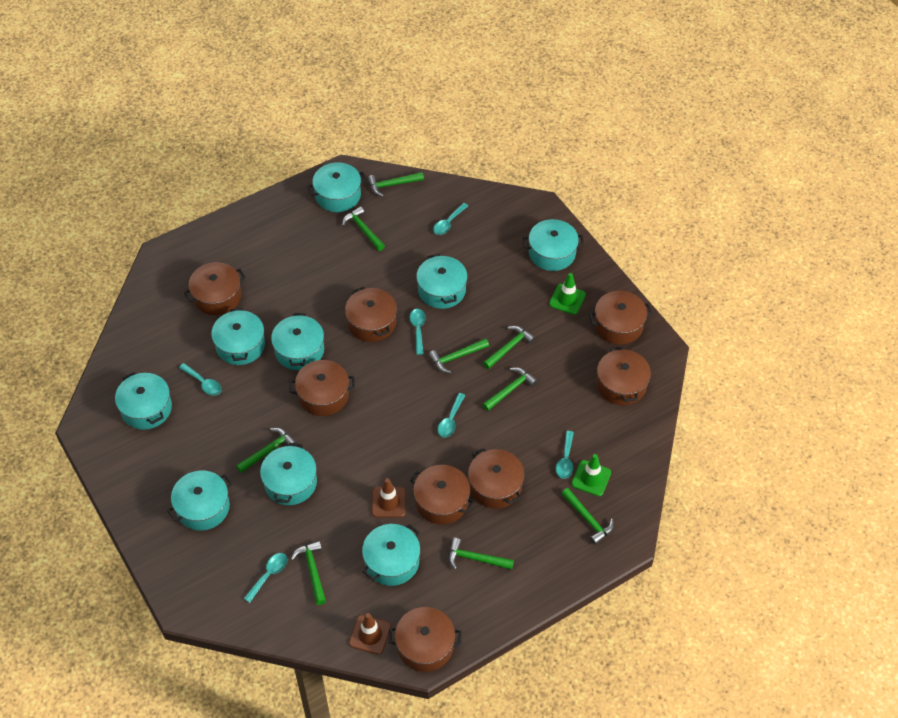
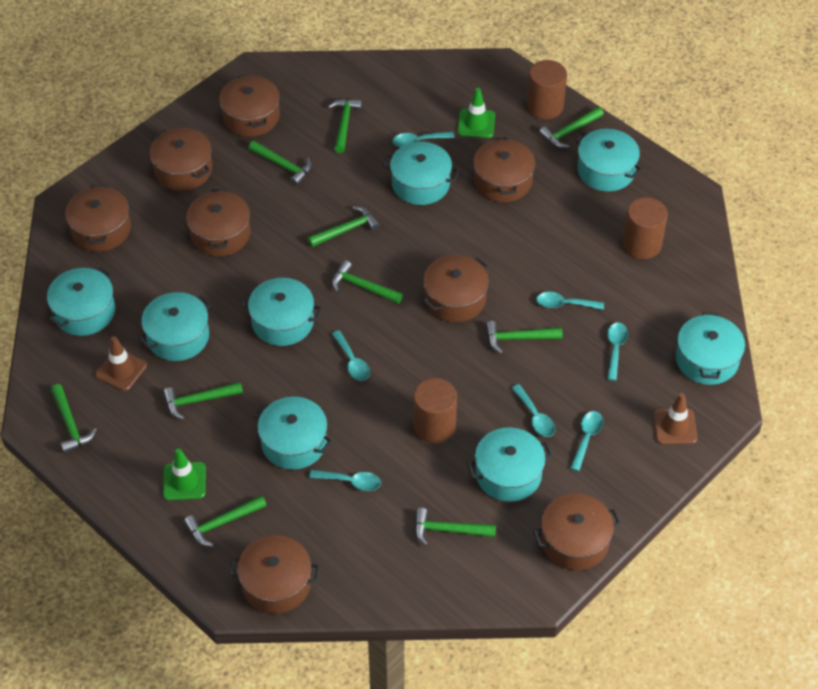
brown cylinder: none = 0 -> [413,378,457,443] [527,60,567,119] [623,197,668,259] = 3
green hammer: [236,428,297,473] [291,541,326,605] [342,206,385,251] [367,172,424,197] [429,338,489,373] [448,538,514,570] [482,367,538,411] [483,326,536,369] [561,488,614,545] = 9 -> [51,384,97,453] [163,382,243,420] [184,495,267,547] [248,141,312,186] [307,206,380,247] [328,99,362,153] [332,260,403,304] [415,508,496,546] [486,321,563,354] [539,107,604,148] = 10
turquoise pot: [115,372,172,430] [167,470,233,531] [211,308,265,365] [260,443,317,505] [271,313,324,370] [307,162,367,212] [362,524,420,586] [416,254,468,309] [523,219,584,271] = 9 -> [47,267,115,336] [139,292,211,361] [241,278,322,346] [254,397,332,470] [383,142,459,205] [467,428,553,502] [575,129,642,191] [676,312,745,385] = 8
turquoise spoon: [179,363,222,396] [244,553,287,603] [410,309,426,355] [433,203,468,235] [438,393,465,437] [556,431,574,479] = 6 -> [309,470,381,491] [332,330,370,381] [392,132,455,147] [512,384,556,437] [536,292,604,310] [570,411,603,471] [607,322,628,381] = 7

